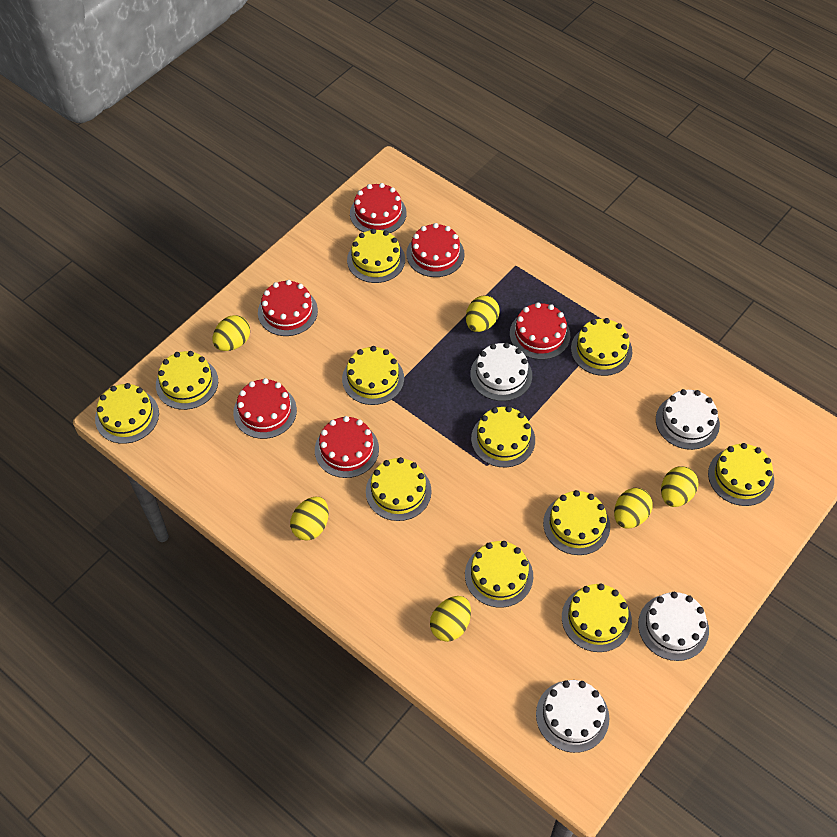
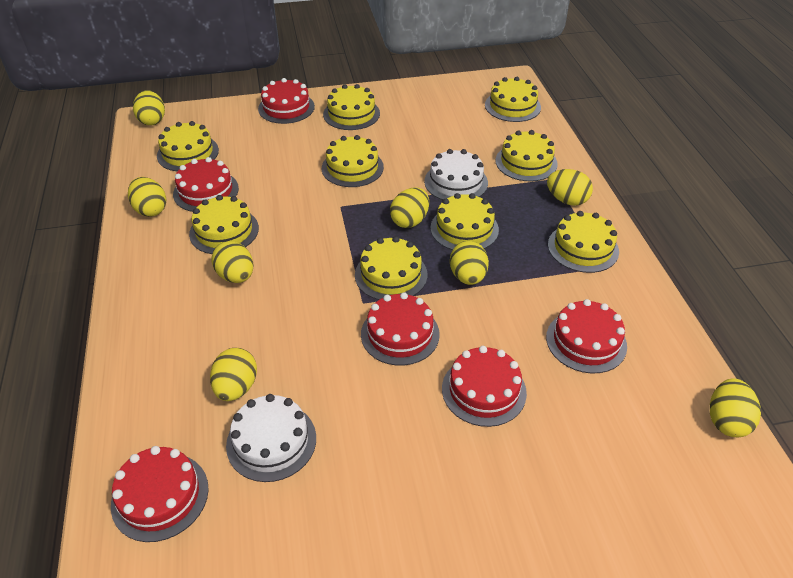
white cake: [470,343,532,401] [536,680,609,753] [638,592,709,661] [656,389,720,450] = 4 -> [226,394,316,482] [424,149,488,200] = 2
yellow cake: [95,383,159,444] [156,351,218,410] [342,346,404,405] [347,229,405,283] [366,457,432,521] [465,541,533,607] [471,406,535,467] [543,490,610,555] [562,583,632,652] [571,318,632,376] [708,443,774,506] = 11 -> [157,121,219,171] [189,195,259,254] [322,135,384,187] [323,84,380,130] [355,236,427,300] [430,193,499,250] [485,77,541,122] [496,130,558,182] [548,211,619,273] = 9
yellow egg: [213,315,250,351] [290,497,329,541] [430,596,471,642] [466,295,500,332] [614,488,653,528] [661,466,698,507] = 6 -> [128,177,166,217] [133,90,165,126] [210,348,257,401] [211,241,253,283] [390,187,429,228] [450,241,489,285] [547,169,593,206] [710,379,761,437] = 8

